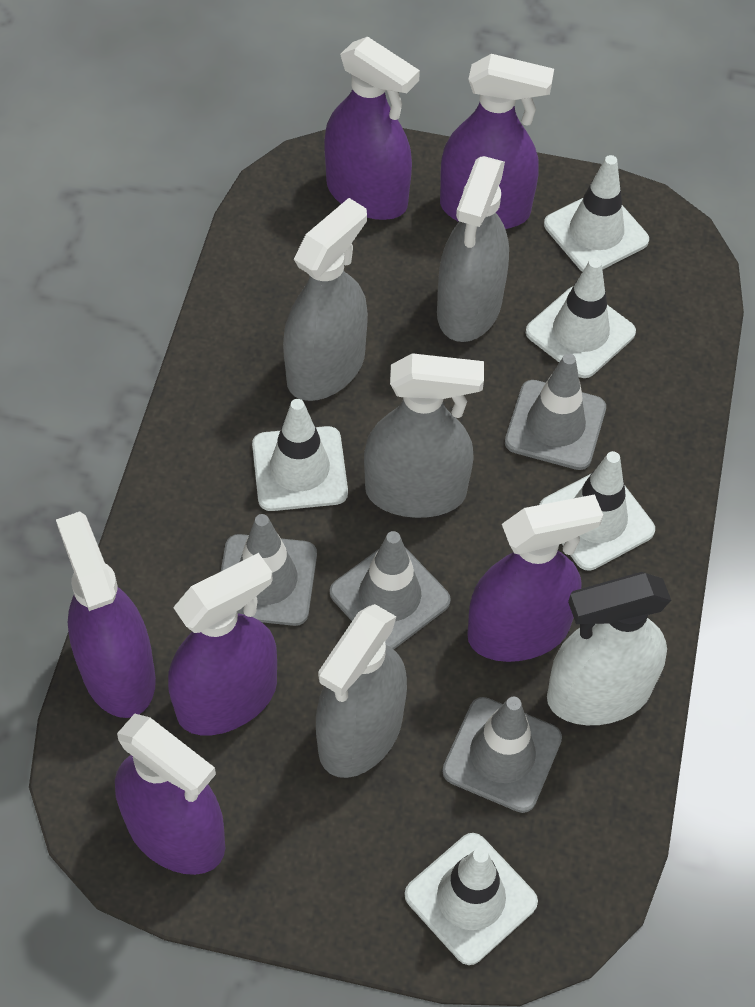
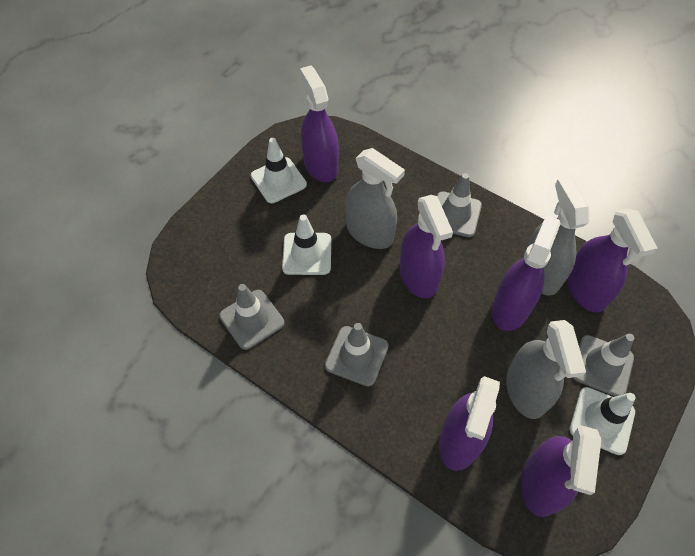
grey spray bottle: [283,198,368,401] [316,604,407,778] [364,353,484,518] [437,156,509,342] = 4 -> [345,148,405,249] [506,320,586,419] [523,177,590,295] = 3
white spray bottle: [547,572,671,725] = 1 -> none = 0
white traffic cone: [252,399,348,511] [405,833,538,965] [526,258,636,378] [539,451,655,571] [544,155,649,272] = 5 -> [251,138,307,203] [282,215,331,275] [570,387,636,455] = 3

